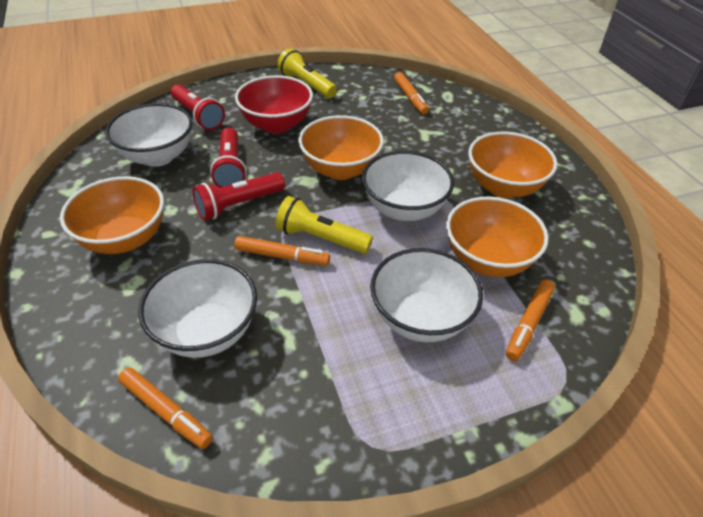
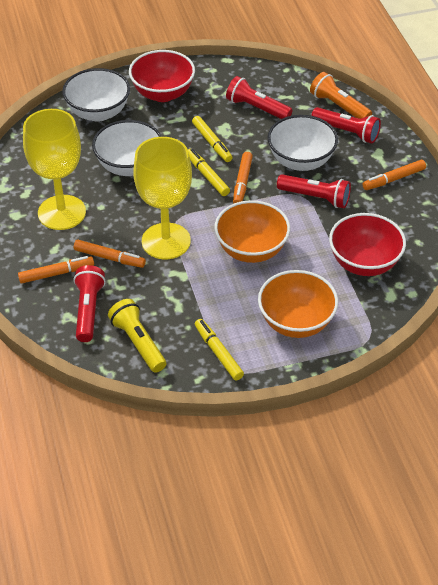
orange bowl: [60,176,164,254] [298,115,384,180] [446,196,549,277] [468,132,557,198] = 4 -> [214,200,290,263] [258,270,338,338] = 2
orange flashlight: none = 0 -> [310,72,372,119] = 1
red bowl: [235,75,313,133] = 1 -> [129,50,195,102] [329,213,406,276] = 2
red flashlight: [171,84,225,130] [192,172,285,221] [210,127,247,188] = 3 -> [74,265,106,342] [226,76,293,119] [277,174,351,208] [311,107,381,143] = 4
white bowl: [105,103,193,167] [138,259,257,358] [362,151,454,221] [370,248,483,342] = 4 -> [62,68,130,122] [92,120,162,176] [267,115,338,171] = 3
yellow flashlight: [275,196,373,254] [277,48,337,98] = 2 -> [108,299,166,373] = 1
yellow goblet: none = 0 -> [23,109,86,230] [133,137,192,259] = 2
yellow marker: none = 0 -> [188,149,230,196] [192,116,232,162] [195,319,244,380] = 3

